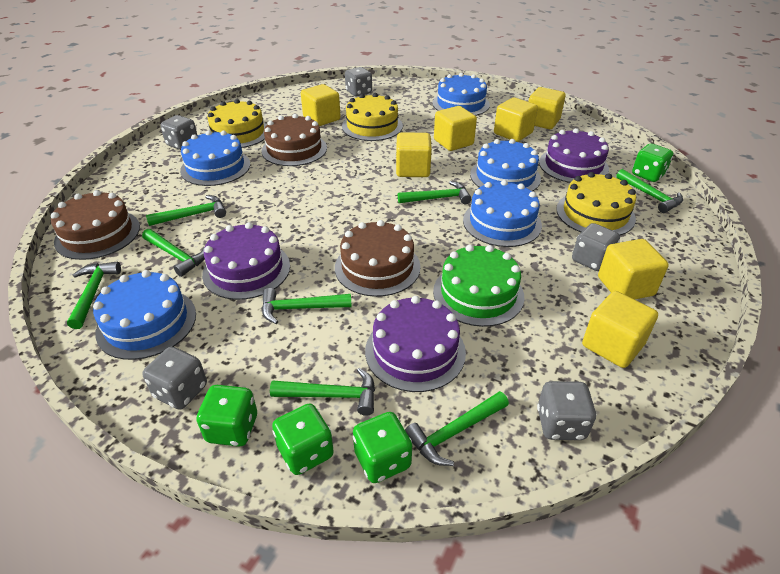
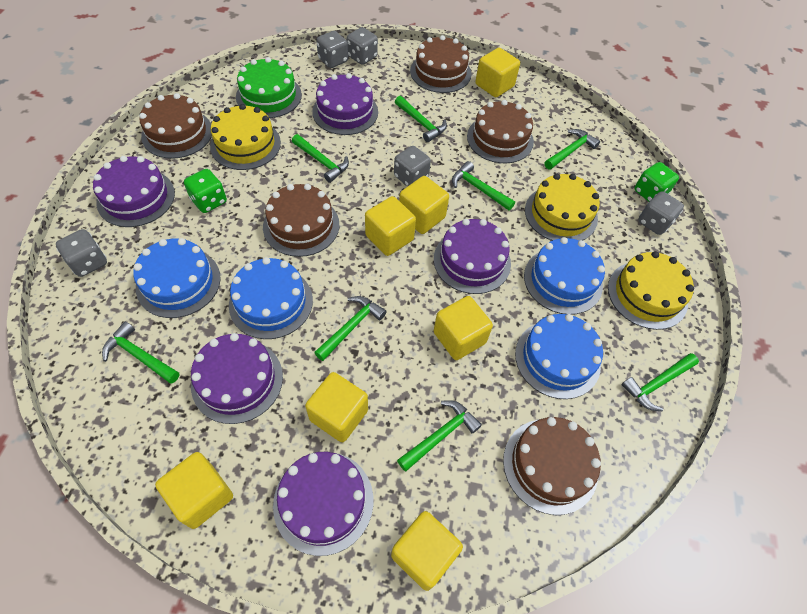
blue cake: [93,270,196,360] [180,130,250,186] [432,73,490,116] [463,180,542,247] [470,139,541,192] = 5 -> [133,238,221,318] [229,257,313,339] [515,314,603,399] [524,237,605,315] = 4
brown cake: [51,190,140,260] [261,114,327,166] [335,220,420,297] = 3 -> [139,93,212,159] [263,184,339,257] [410,35,472,93] [467,100,534,163] [503,417,601,515] = 5
green dice: [196,385,257,447] [272,403,334,475] [353,412,412,483] [632,143,673,182] = 4 -> [184,169,227,213] [634,162,679,202] = 2
purple cake: [202,222,290,300] [365,296,466,392] [539,128,609,183] = 3 -> [93,156,175,227] [191,333,283,424] [273,452,373,556] [312,73,378,135] [434,219,511,294] = 5

